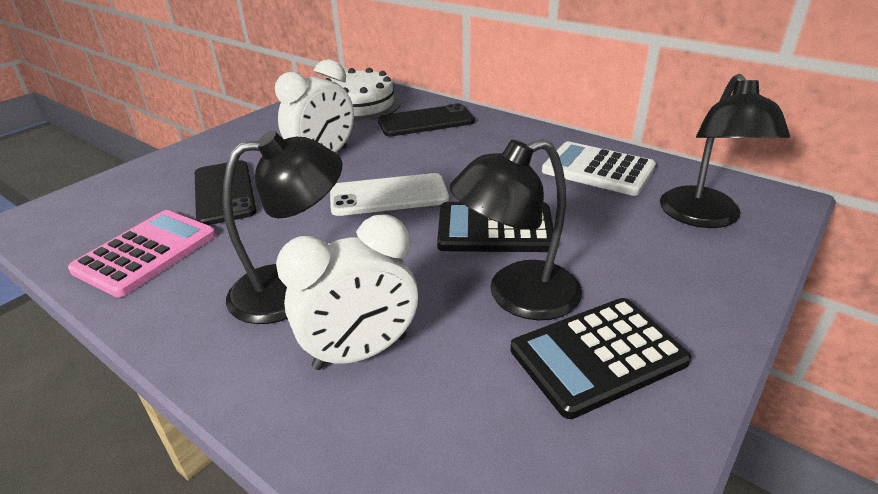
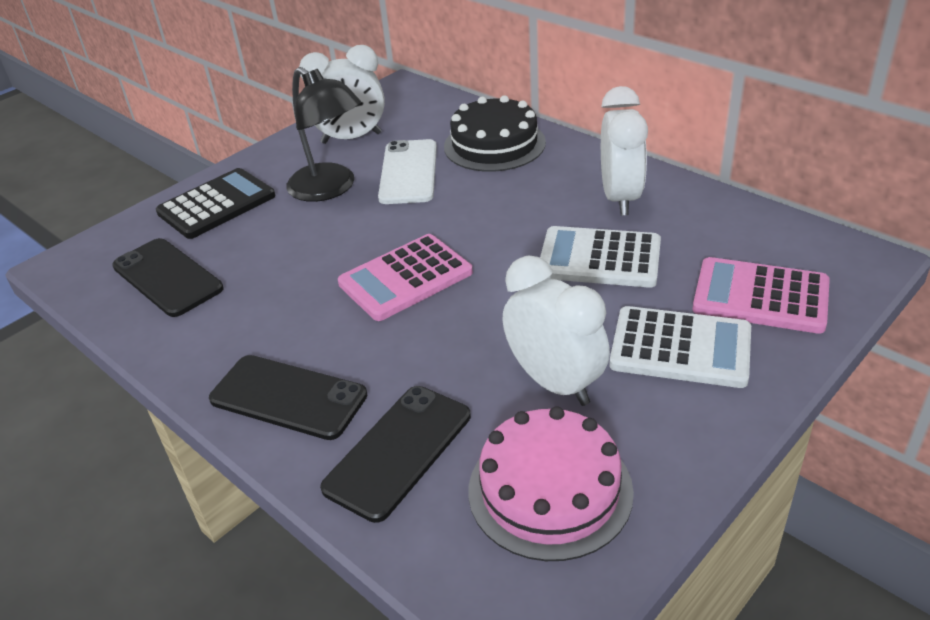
black cake: none = 0 -> [444,95,546,172] = 1
black calculator: [437,202,554,252] [510,298,691,419] = 2 -> [156,168,275,239] = 1
black lamp: [223,131,342,324] [449,139,582,320] [660,74,790,228] = 3 -> [286,67,361,202] = 1
black phone: [195,160,257,225] [378,103,475,137] = 2 -> [112,238,224,317] [209,355,368,440] [320,386,471,523] = 3
pink cake: none = 0 -> [468,406,634,561] = 1
pink calculator: [68,210,216,297] = 1 -> [338,234,473,321] [693,257,830,334] = 2
white cake: [326,68,401,122] = 1 -> none = 0
white calculator: [542,142,656,196] = 1 -> [540,226,661,288] [609,306,751,388] = 2
white clock: [275,59,354,153] [276,214,418,370] = 2 -> [299,45,385,144] [503,256,610,406] [601,86,648,216] = 3

